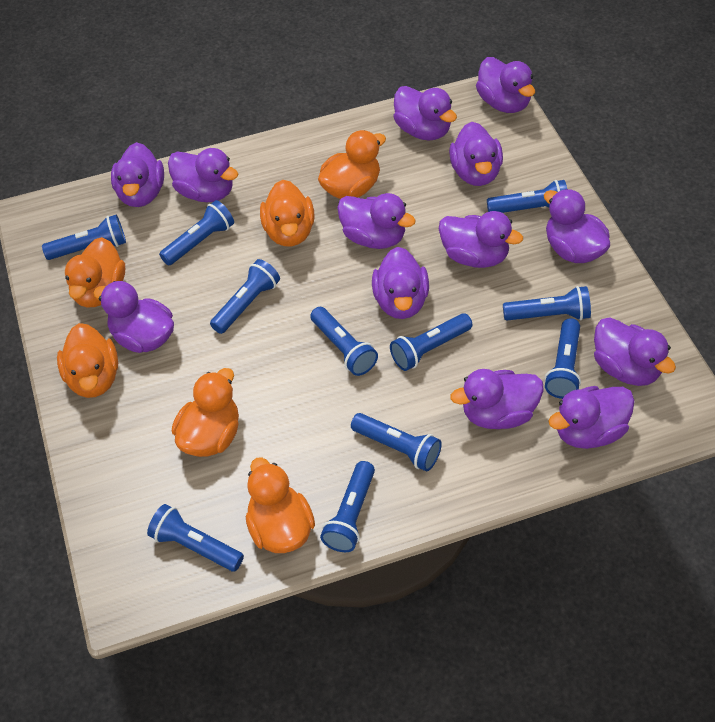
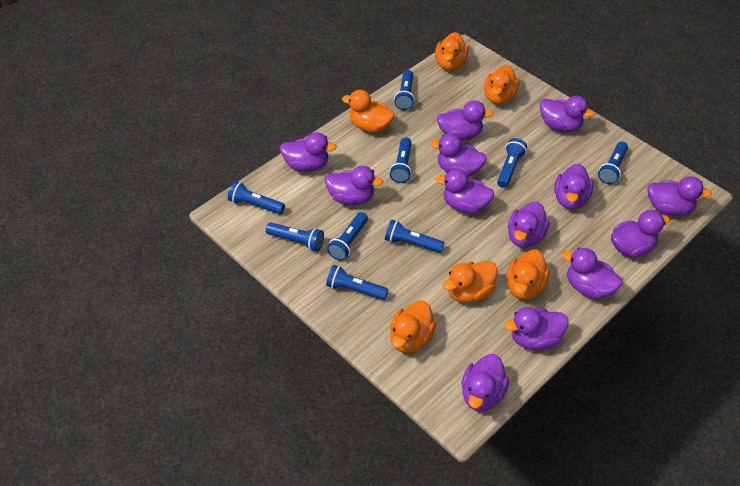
blue flashlight: [42,215,126,260] [147,504,244,572] [159,200,234,266] [210,259,280,334] [310,307,378,376] [320,461,375,552] [351,413,442,471] [390,313,473,371] [487,180,567,213] [503,286,591,321] [545,318,581,399] = 11 -> [228,181,285,214] [266,223,324,252] [326,265,388,300] [327,212,368,261] [385,219,445,253] [390,137,412,183] [394,70,415,110] [497,138,527,188] [598,141,628,184] = 9

